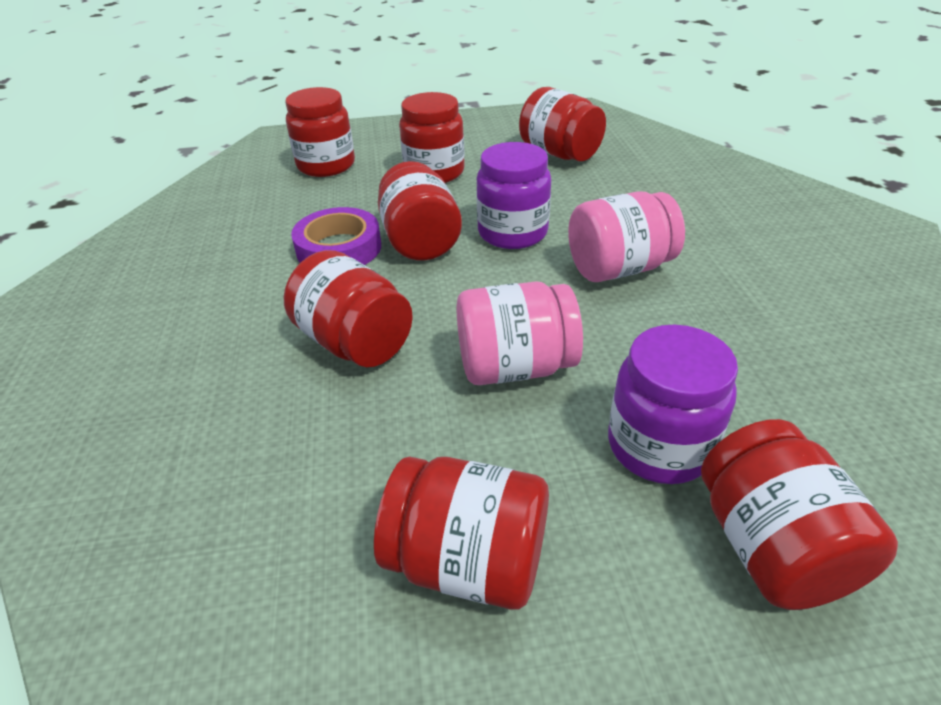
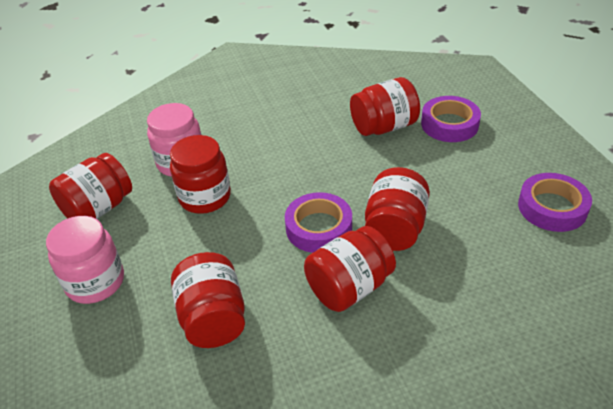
purple jar: [476,142,551,249] [608,325,738,484] = 2 -> none = 0
purple tape: [291,207,381,265] = 1 -> [285,192,352,253] [421,96,481,142] [518,173,592,232] = 3
red jar: [284,250,413,367] [285,87,355,177] [374,457,549,610] [378,161,462,261] [399,92,465,183] [519,87,606,161] [701,419,898,610] = 7 -> [49,153,132,219] [170,135,231,214] [171,252,245,348] [304,226,396,312] [350,77,420,136] [365,167,430,251] = 6

